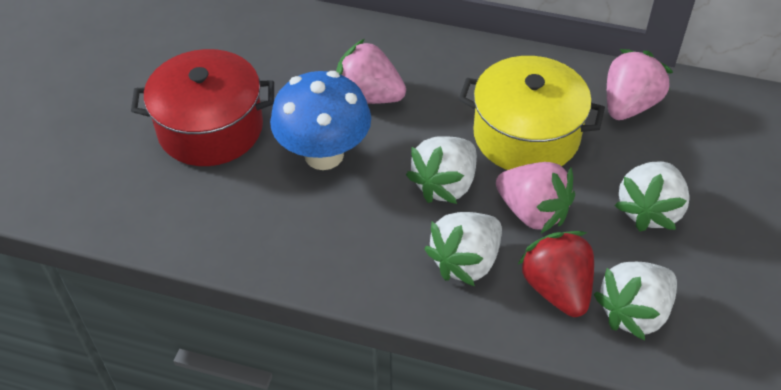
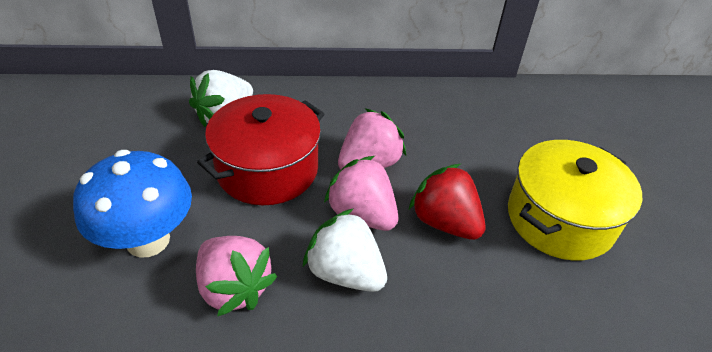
white strawberry: [406,136,477,204] [424,212,502,286] [593,262,677,341] [614,161,690,232] = 4 -> [189,70,253,127] [303,208,387,292] = 2

